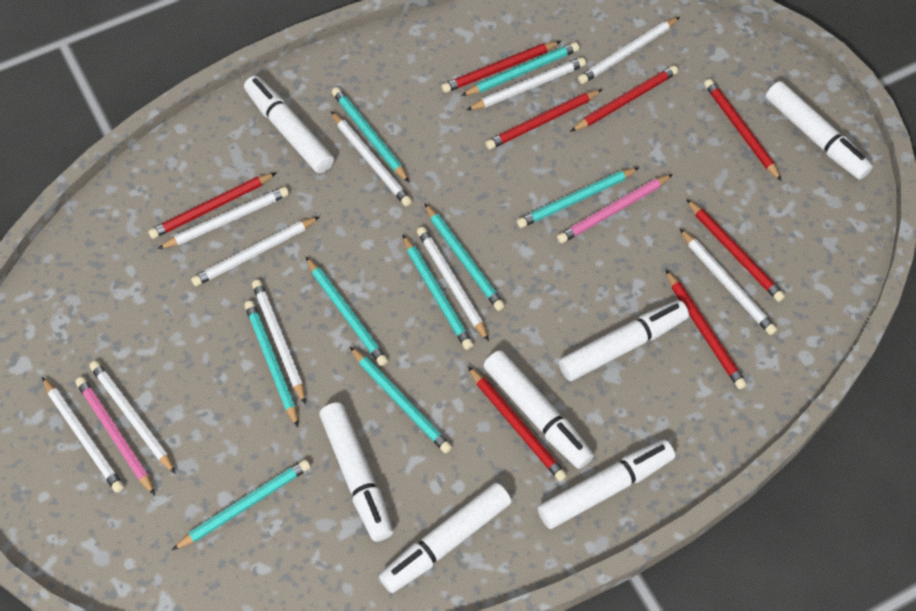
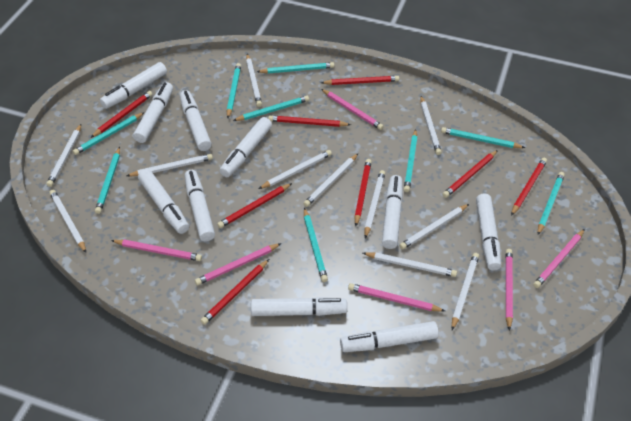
pink pencil: [76,377,155,495] [557,174,673,243] = 2 -> [111,239,202,261] [195,243,281,285] [322,89,384,130] [348,283,445,312] [506,249,513,331] [533,229,585,288] = 6
white marker: [244,76,334,174] [319,402,393,542] [379,483,512,593] [483,350,594,469] [538,439,675,529] [559,300,689,381] [766,81,873,180] = 7 -> [100,62,167,109] [133,82,173,143] [138,169,189,234] [180,90,212,151] [184,170,215,242] [219,117,272,177] [251,297,347,316] [340,321,439,352] [382,175,403,249] [476,193,501,271] = 10
white pencil: [42,377,124,493] [90,361,176,474] [158,187,289,249] [191,216,320,286] [252,280,306,405] [331,111,412,207] [417,227,489,341] [467,57,586,110] [578,17,680,84] [680,229,777,335] = 10 -> [46,124,81,187] [49,190,86,253] [127,154,213,176] [246,54,262,107] [259,150,332,189] [303,154,358,207] [363,252,457,277] [364,170,385,238] [399,204,469,249] [420,96,442,155] [452,253,479,330] = 11

